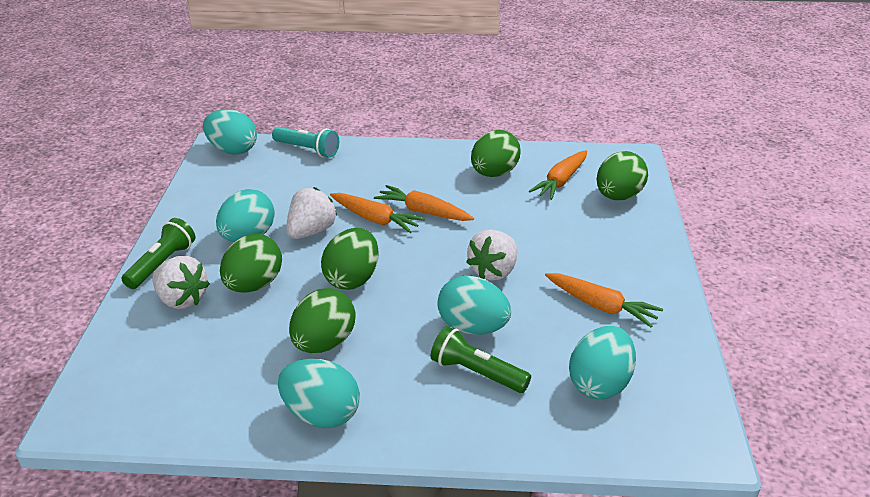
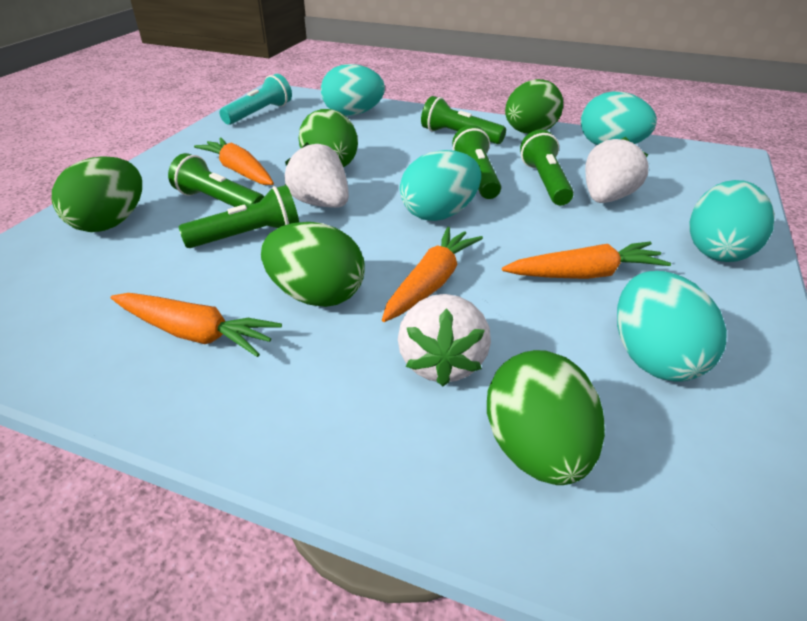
green flashlight: [121,218,195,289] [431,326,531,393] = 2 -> [168,153,264,207] [179,185,299,248] [421,96,506,144] [452,125,501,199] [520,129,574,205] = 5

